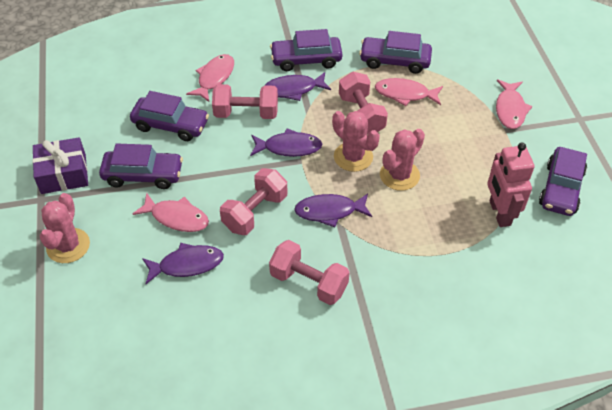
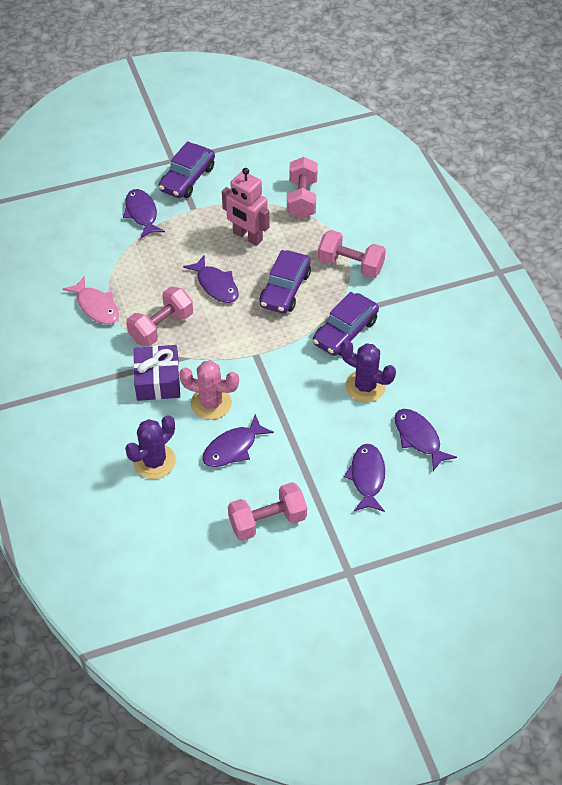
pink cactus: [40,193,90,263] [332,111,380,172] [380,129,425,191] = 3 -> [179,360,239,420] = 1
pink fish: [133,193,209,232] [186,54,234,102] [375,78,443,106] [496,79,532,129] = 4 -> [63,276,119,324] = 1
purple cactus: none = 0 -> [125,415,176,479] [340,340,396,403] = 2
purple car: [99,143,183,189] [130,91,209,141] [270,29,342,71] [359,31,432,74] [539,147,587,216] = 5 -> [159,141,215,198] [259,250,311,313] [313,292,379,356] = 3
purple fish: [142,243,224,284] [250,128,322,157] [265,72,331,101] [294,193,372,227] = 4 -> [123,189,165,239] [183,255,239,303] [202,414,274,467] [344,444,385,512] [395,409,457,471] = 5

